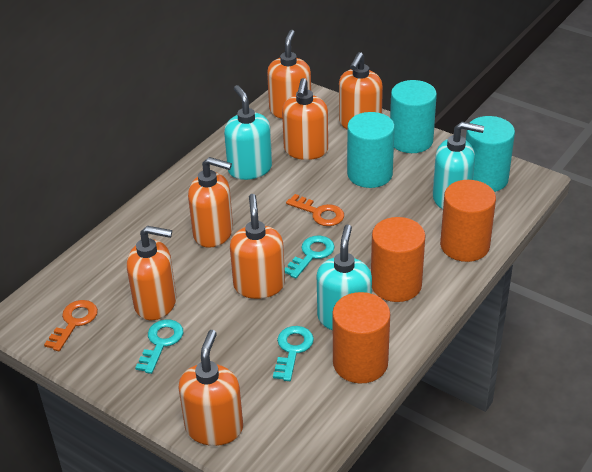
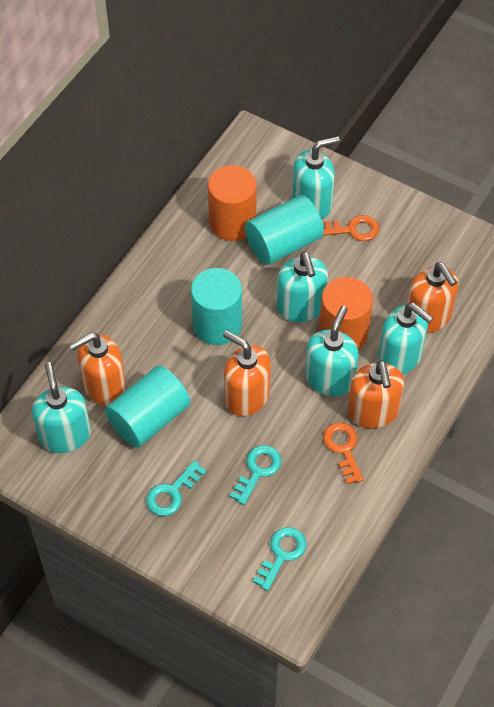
orange cylinder: [332,292,390,384] [371,217,425,302] [440,180,496,262] = 3 -> [208,165,257,241] [319,277,373,350] = 2
orange soap dispenser: [127,226,176,320] [178,330,243,446] [188,157,233,248] [230,194,285,299] [267,30,311,119] [282,78,328,160] [339,52,383,129] = 7 -> [69,333,126,406] [223,330,271,416] [348,360,404,428] [407,262,458,333] = 4
turquoise soap dispenser: [224,85,272,180] [317,224,372,330] [433,122,484,209] = 3 -> [32,362,91,453] [277,252,328,322] [292,136,340,219] [305,306,359,396] [378,303,433,374] = 5

